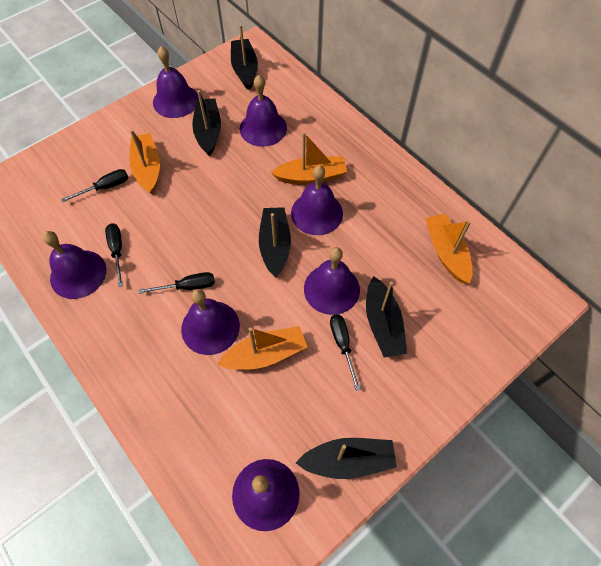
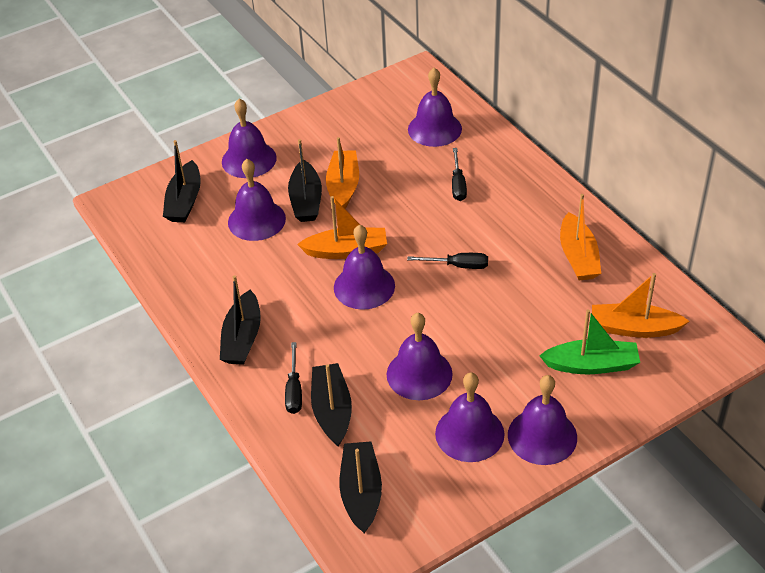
black screwdriver: [61,169,128,202] [105,223,123,287] [138,272,215,294] [330,314,361,391] = 4 -> [285,342,302,414] [407,253,488,269] [452,148,467,201] = 3
green boat: none = 0 -> [539,309,640,374] = 1

